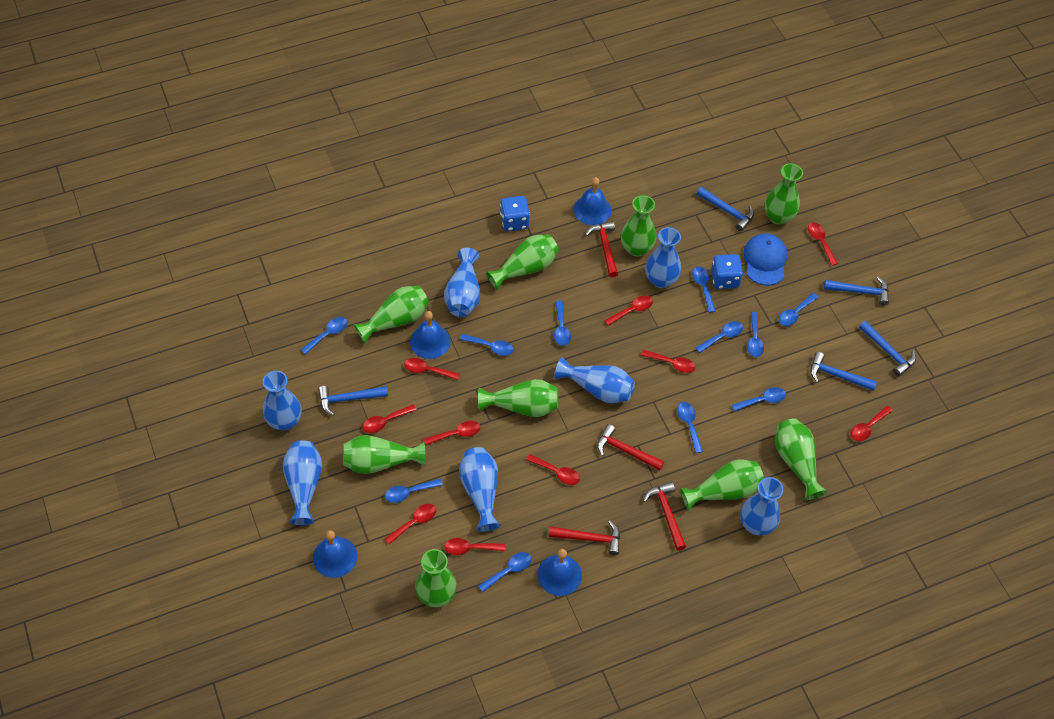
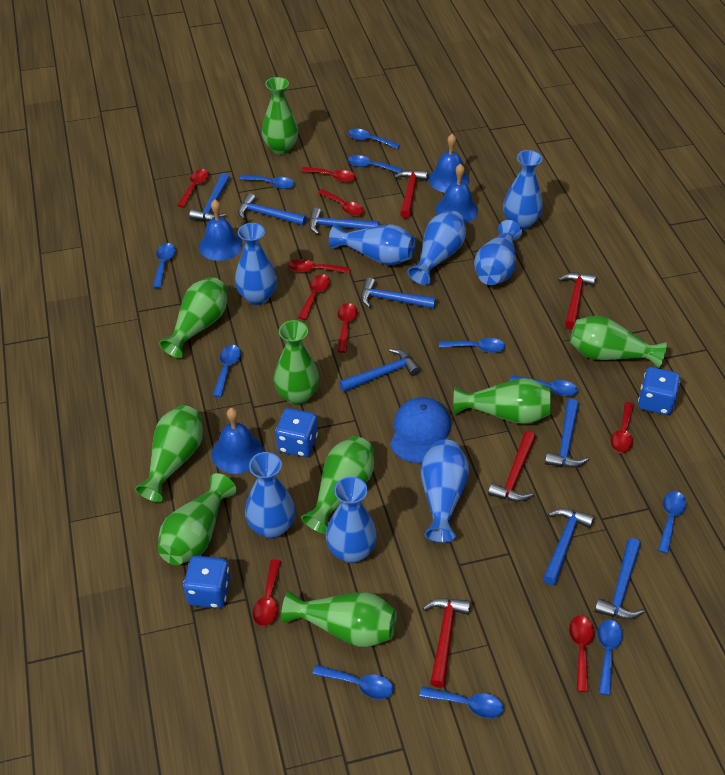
blue dice: [500,196,530,231] [711,254,743,289] = 2 -> [183,556,231,608] [276,408,318,457] [638,367,680,415] = 3
blue hammer: [318,386,388,416] [696,187,754,231] [810,352,877,391] [824,277,889,306] [859,321,916,376] = 5 -> [189,173,230,221] [238,193,307,226] [309,208,380,235] [339,349,420,392] [361,277,436,309] [543,508,594,585] [545,399,588,468] [594,538,644,619] = 8
blue vase: [263,371,302,430] [283,441,322,525] [444,248,480,317] [459,447,501,532] [555,357,635,404] [646,227,681,288] [740,477,783,535] = 7 -> [235,223,277,305] [245,452,295,539] [326,476,377,563] [329,225,415,265] [408,210,466,285] [420,439,469,543] [474,220,522,285] [503,150,543,230] = 8
red spoon: [362,404,417,433] [385,504,436,545] [404,358,460,380] [424,421,480,445] [444,538,505,555] [526,454,580,485] [604,296,653,326] [641,350,695,373] [808,222,838,266] [851,406,893,441] = 10 -> [177,169,209,208] [253,559,281,626] [289,259,350,273] [298,274,330,320] [301,167,355,182] [318,189,364,216] [337,303,357,353] [569,616,594,692] [611,402,634,453] = 9

